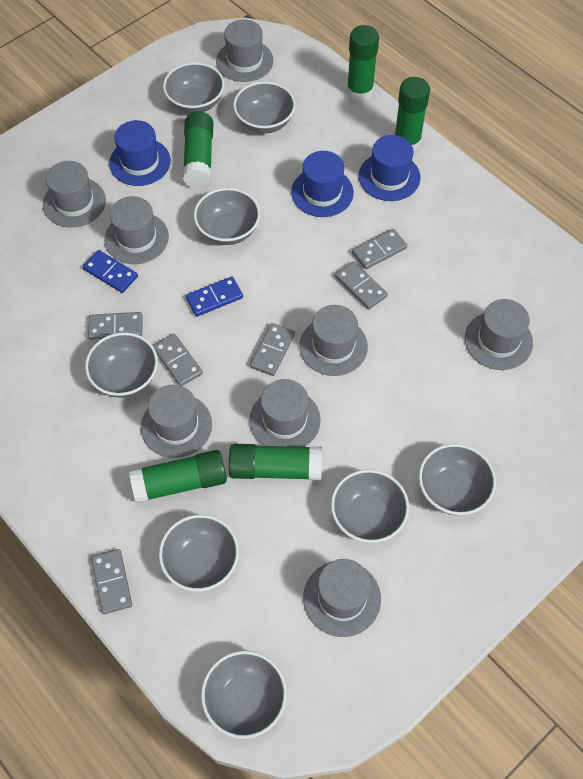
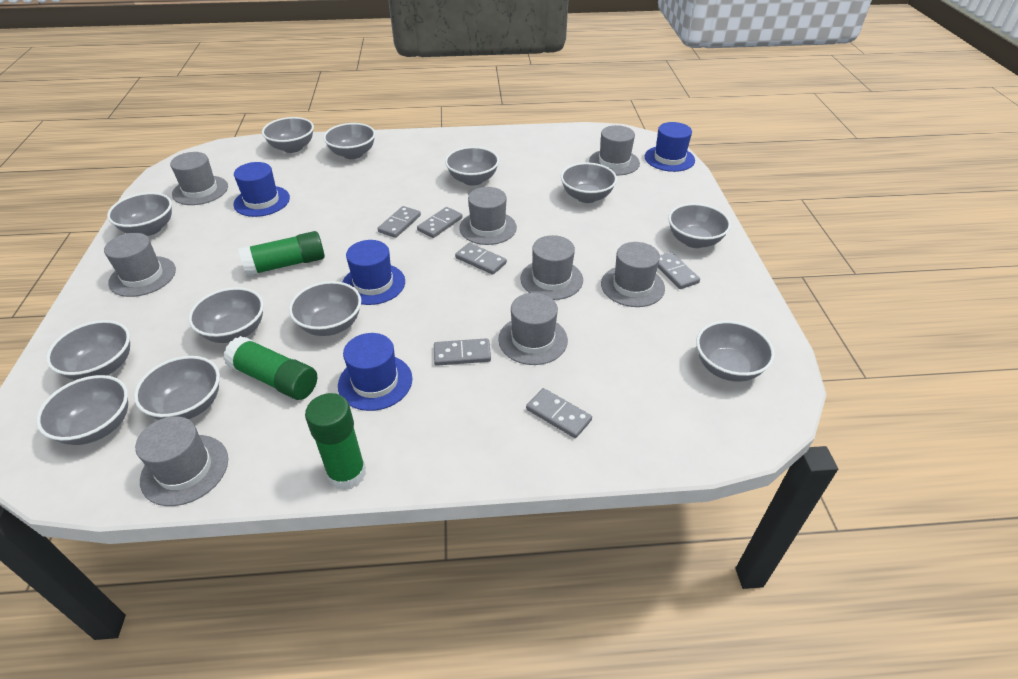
blue domino: [83,250,138,293] [186,276,243,317] = 2 -> none = 0
blue hat: [109,120,171,186] [291,151,354,217] [359,135,421,201] = 3 -> [233,162,290,217] [338,333,413,411] [342,240,405,305] [645,122,695,172] = 4
green glue stick: [129,450,227,503] [182,111,213,188] [229,444,322,480] [347,25,379,101] [394,77,430,151] = 5 -> [223,336,317,400] [239,231,325,276] [305,393,366,490] = 3
grey bowl: [85,332,158,397] [159,515,239,591] [163,62,224,113] [194,188,260,245] [201,651,287,739] [233,81,296,133] [331,469,409,543] [419,444,496,515] = 8 -> [36,375,128,445] [46,320,130,380] [107,192,172,236] [134,356,220,420] [188,287,264,343] [262,117,314,153] [289,281,361,336] [323,123,375,159] [445,147,499,186] [561,162,617,203] [668,203,731,248] [696,321,775,382] = 12

